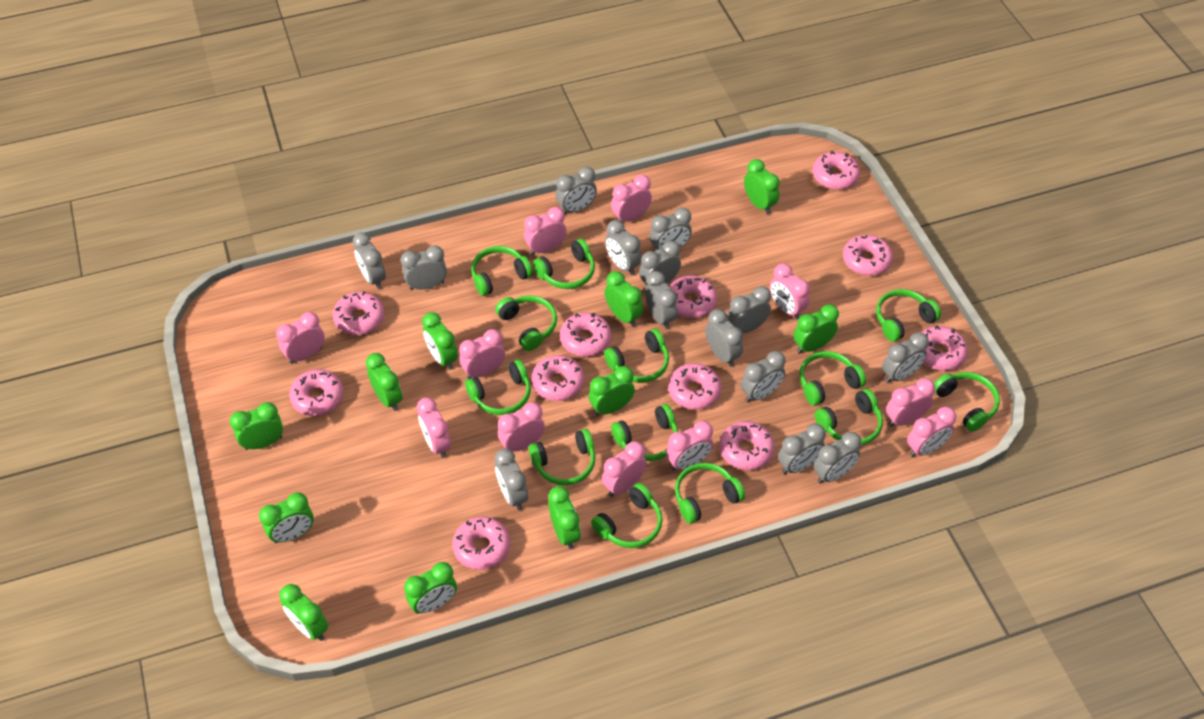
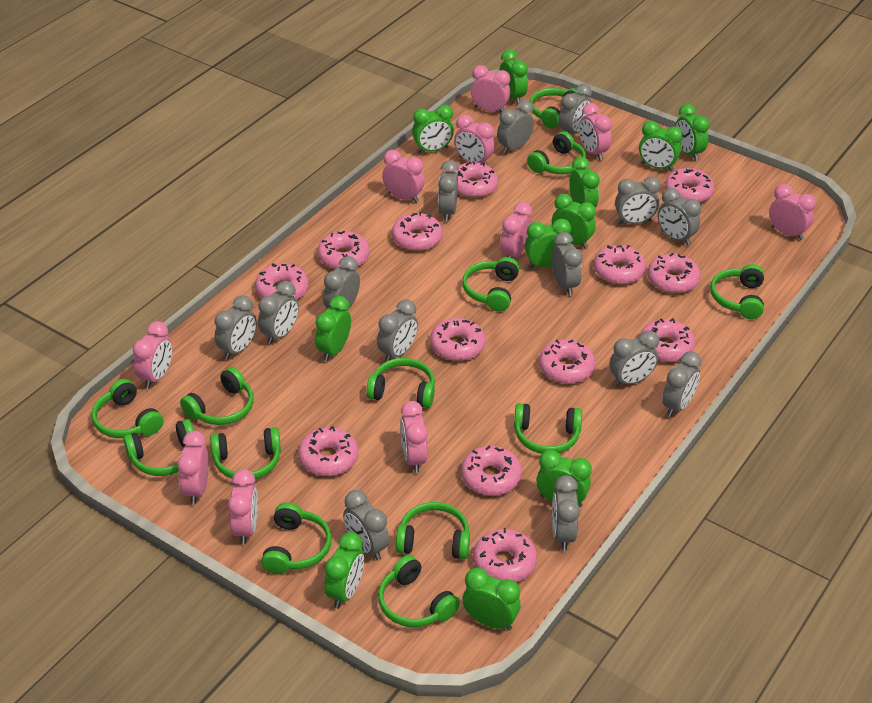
pink clock: [276,312,325,364] [417,397,451,458] [459,329,505,379] [498,402,545,451] [524,207,567,255] [602,441,647,497] [611,175,652,222] [666,421,713,471] [770,263,810,319] [886,378,935,427] [907,406,956,457] = 11 -> [133,321,172,389] [177,431,209,505] [228,469,258,545] [382,150,425,203] [400,401,428,473] [454,115,495,165] [471,65,511,113] [500,202,532,258] [579,103,612,160] [769,184,816,240] = 10
pink donut: [289,369,344,416] [333,291,384,335] [453,516,510,570] [531,355,584,401] [560,312,611,357] [668,363,721,410] [669,276,717,318] [719,421,775,470] [813,151,860,190] [843,235,893,276] [921,325,968,371] = 11 -> [255,263,309,300] [298,426,358,476] [318,231,369,269] [392,212,443,251] [430,318,485,361] [452,161,498,198] [461,446,522,496] [473,528,537,582] [539,340,595,384] [594,245,646,284] [640,318,695,362] [648,253,701,293] [665,168,714,203] = 13

